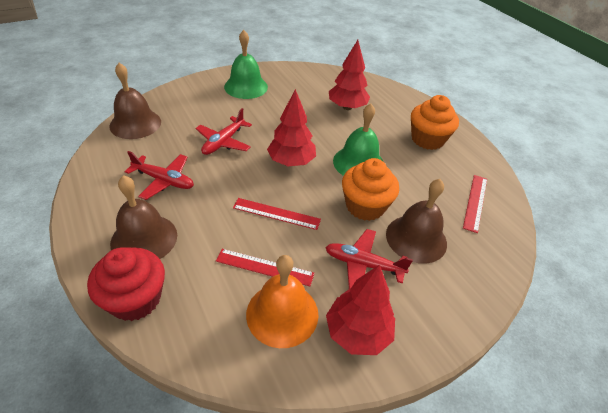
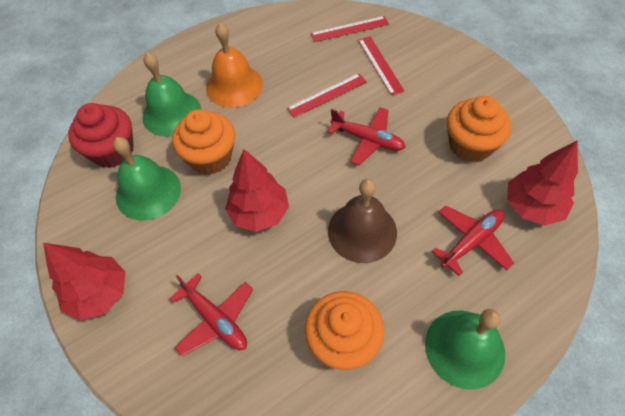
brown bell: [109,63,161,139] [110,175,177,259] [386,179,447,264] = 3 -> [328,179,397,263] = 1
green bell: [224,30,268,99] [333,103,384,176] = 2 -> [113,137,181,221] [142,52,201,137] [425,309,505,390] = 3
orange cupcake: [342,158,399,221] [411,95,459,150] = 2 -> [172,109,235,175] [305,291,384,370] [447,96,512,162] = 3

